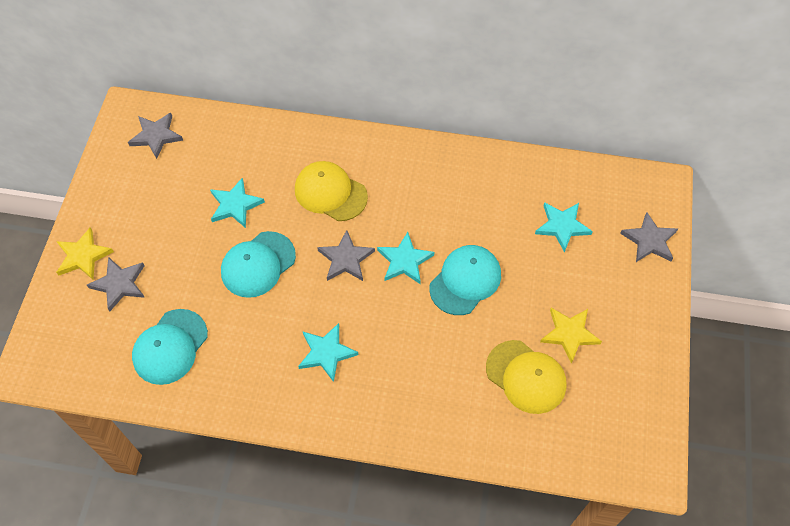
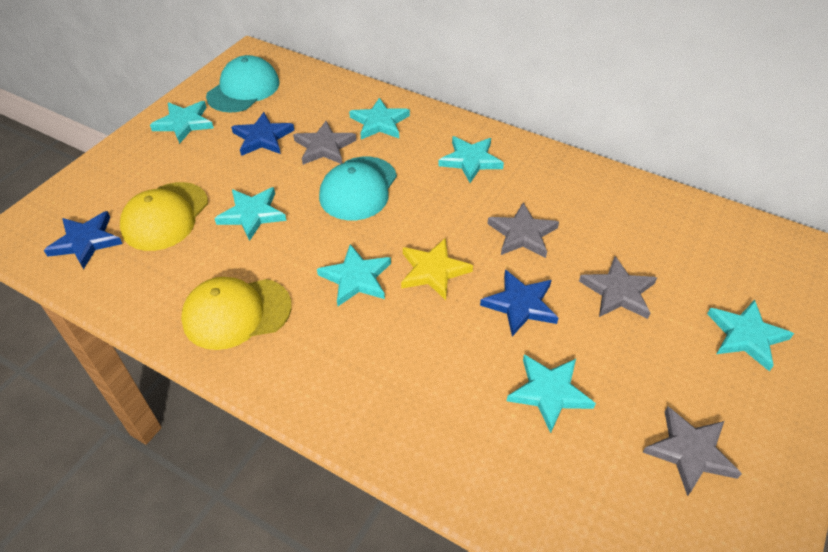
blue star: none = 0 -> [44,211,123,269] [231,112,294,156] [480,270,558,337] = 3
turquoise cap: [132,309,208,385] [221,231,296,298] [429,245,501,315] = 3 -> [206,55,279,113] [319,156,397,220] = 2
turquoise star: [210,178,265,228] [298,323,358,382] [377,232,435,284] [535,202,593,253] = 4 -> [150,101,214,144] [214,187,287,241] [317,244,391,306] [349,98,410,139] [438,136,504,183] [507,354,596,433] [707,300,794,371] = 7
yellow star: [56,227,114,279] [540,308,602,364] = 2 -> [401,238,473,300] = 1

